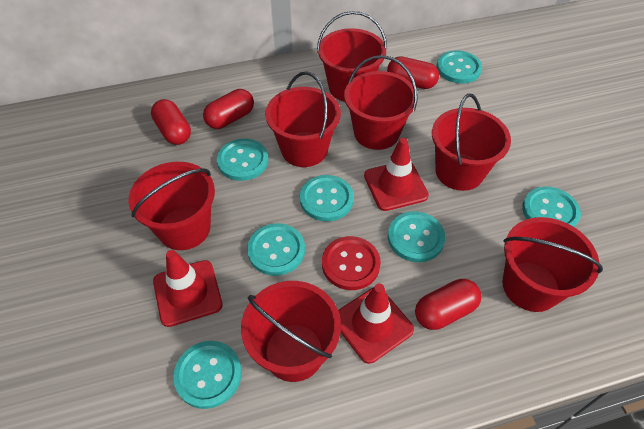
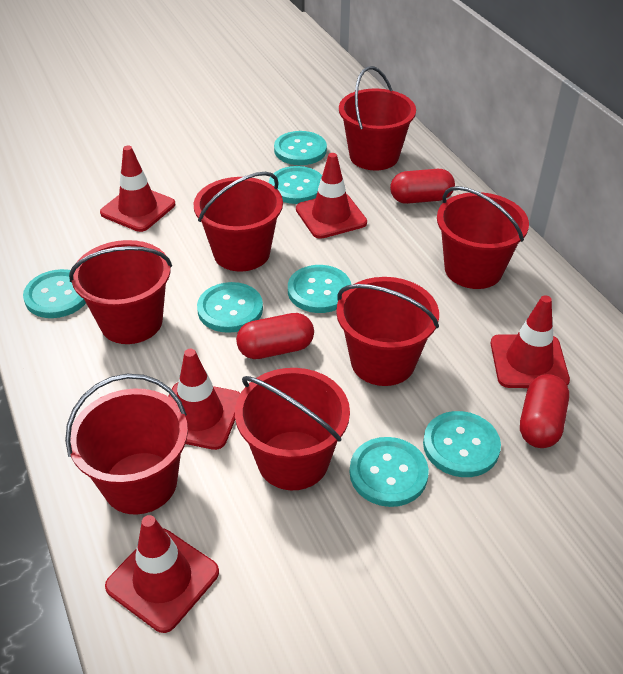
red button: [322,236,381,290] = 1 -> none = 0
red capsule: [151,99,191,145] [203,89,254,129] [387,56,439,89] [415,279,482,330] = 4 -> [236,313,314,359] [390,169,455,204] [520,374,569,448] = 3
red traffic cone: [153,250,223,327] [338,283,414,364] [364,138,429,211] = 3 -> [100,146,175,232] [105,515,219,633] [168,349,241,450] [296,153,367,239] [491,295,570,388] = 5

